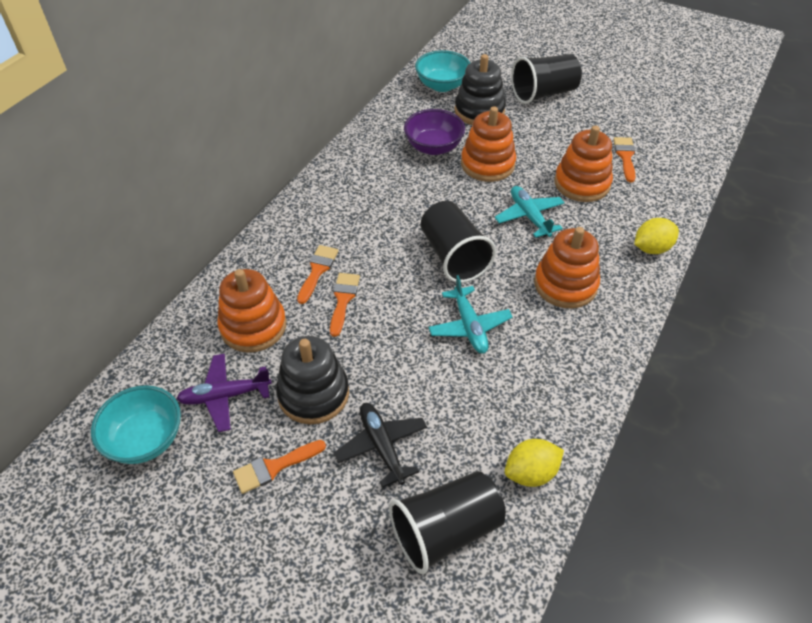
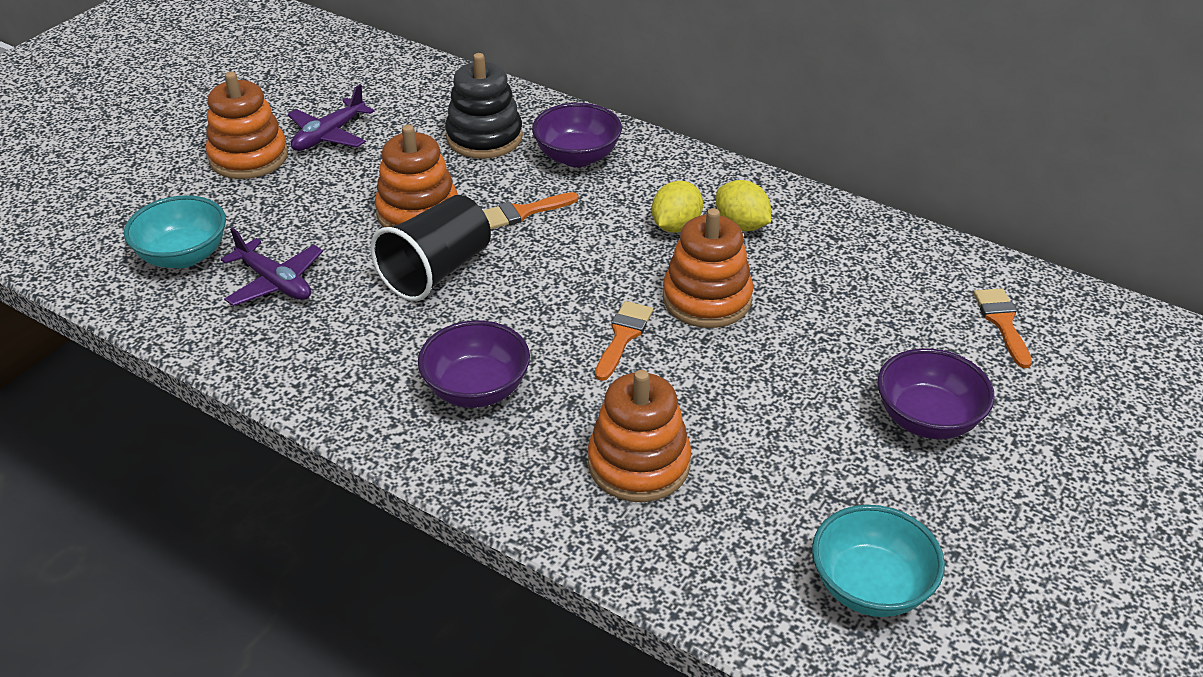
black cup: [389,471,506,574] [421,201,496,283] [511,54,582,104] = 3 -> [371,195,491,301] = 1
black plane: [334,403,427,488] = 1 -> none = 0
black stacking toy: [276,336,349,424] [455,54,506,125] = 2 -> [445,53,523,159] = 1
orange brush: [233,440,326,494] [297,245,338,304] [330,273,360,337] [613,137,636,182] = 4 -> [483,192,579,229] [595,301,653,381] [974,288,1032,368] = 3
purple bowl: [404,109,465,155] = 1 -> [418,320,530,408] [532,103,622,167] [878,348,995,439] = 3
purple plane: [176,354,272,432] = 1 -> [221,228,323,306] [288,85,375,151] = 2
turquoise plane: [428,275,513,354] [495,186,565,238] = 2 -> none = 0

